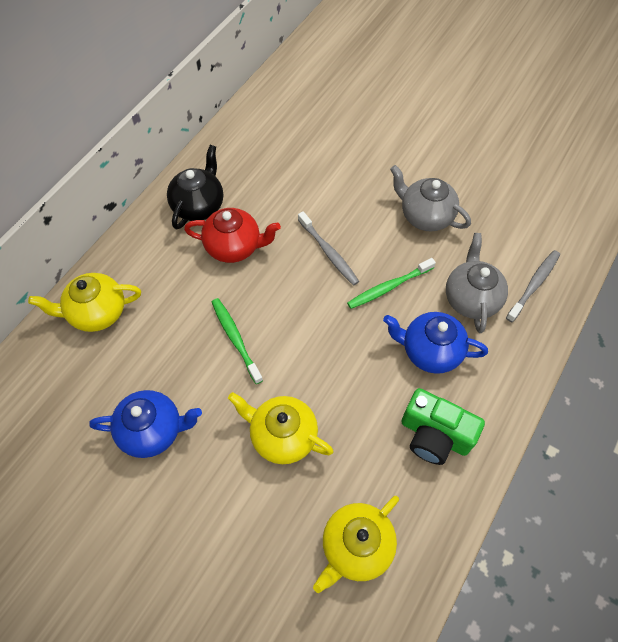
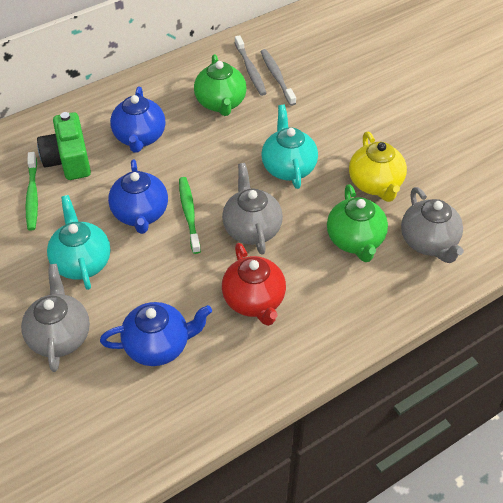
black teapot: [167,145,223,230] = 1 -> none = 0
blue teapot: [89,390,202,458] [383,312,488,374] = 2 -> [100,302,212,366] [108,160,168,234] [110,87,165,153] = 3
green teapot: none = 0 -> [194,54,247,116] [327,184,388,262] = 2
grey teapot: [390,165,471,232] [446,233,508,333] = 2 -> [21,264,90,372] [222,163,283,255] [401,187,464,263] = 3
turquoise teapot: none = 0 -> [47,195,110,290] [261,105,318,189] = 2
yellow teapot: [28,273,141,332] [228,392,334,464] [313,496,399,593] = 3 -> [349,131,407,202] = 1

